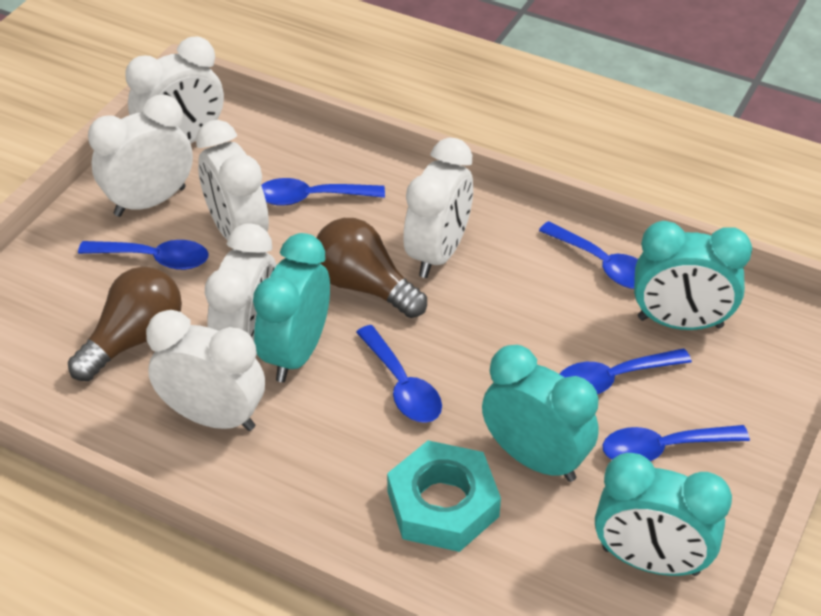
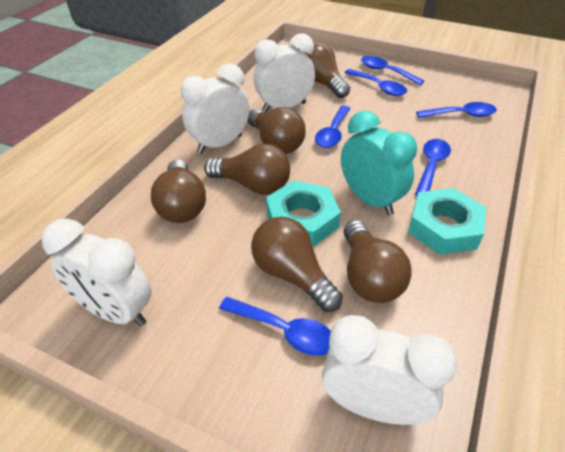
brown light bulb: [68,266,182,381] [317,218,427,318] = 2 -> [151,159,206,223] [204,144,290,195] [247,107,306,154] [251,216,343,312] [303,41,350,98] [344,220,412,303] = 6
turquoise clock: [253,233,330,382] [482,345,599,482] [595,453,732,576] [634,221,752,330] = 4 -> [341,111,417,215] = 1
turquoise nut: [387,440,501,552] = 1 -> [266,180,341,247] [408,188,486,255] = 2
white clock: [88,95,193,217] [125,36,224,144] [146,310,265,431] [196,120,269,241] [205,223,276,355] [403,138,473,278] = 6 -> [42,219,152,326] [181,63,249,154] [253,33,315,112] [322,315,457,425] = 4

